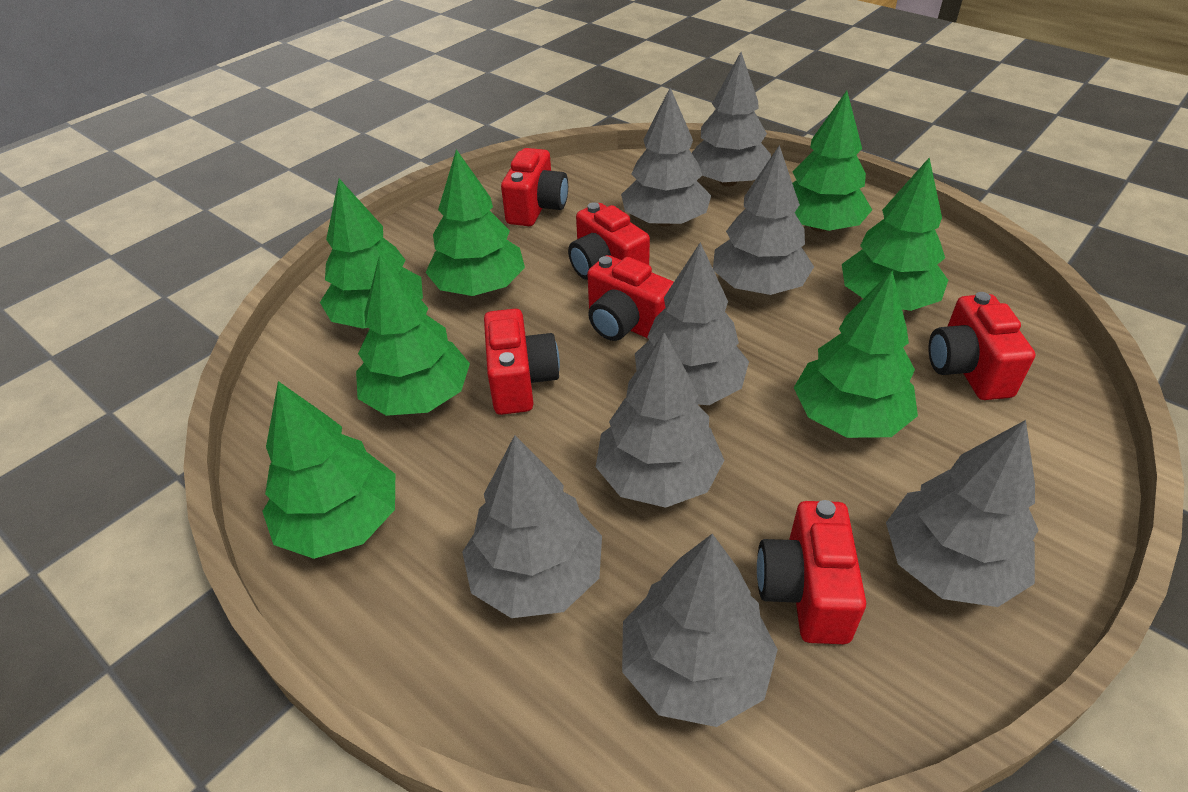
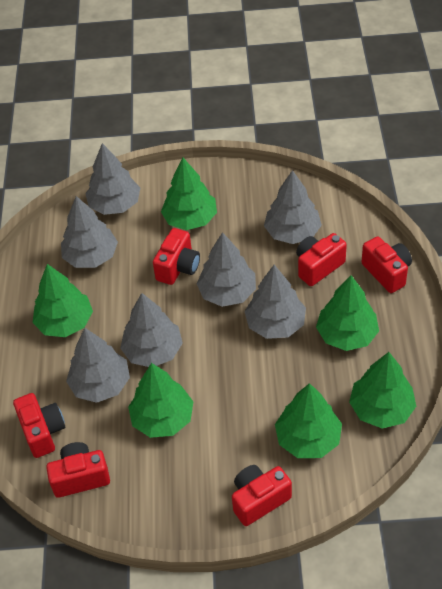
green tree: [262,381,395,559] [320,179,423,329] [356,254,470,416] [425,149,525,296] [792,91,872,232] [794,271,918,438] [842,158,948,311] = 7 -> [33,264,93,337] [128,363,193,438] [161,158,217,230] [275,383,342,458] [316,275,379,351] [349,352,416,429] = 6
grey tree: [462,435,602,618] [596,332,724,508] [621,88,711,226] [622,534,778,727] [635,242,749,405] [692,52,771,186] [713,145,814,295] [886,420,1038,607] = 8 -> [61,196,118,268] [66,328,130,403] [85,143,140,215] [120,293,183,367] [197,232,256,307] [244,265,306,339] [264,170,322,244] = 7

